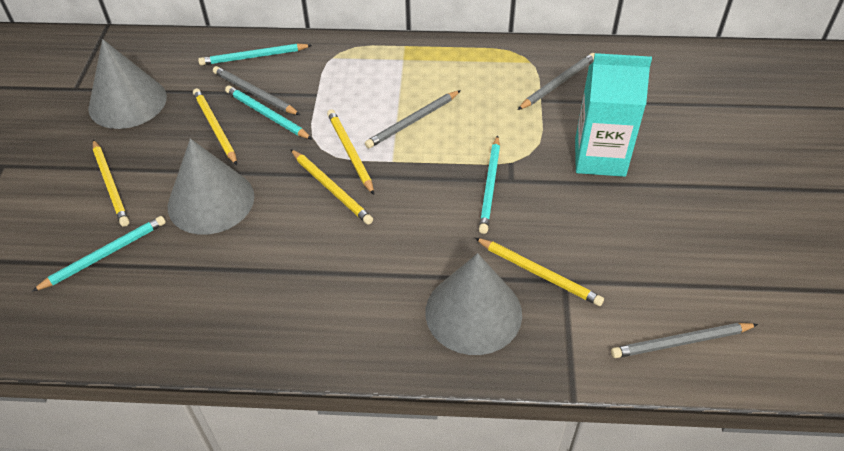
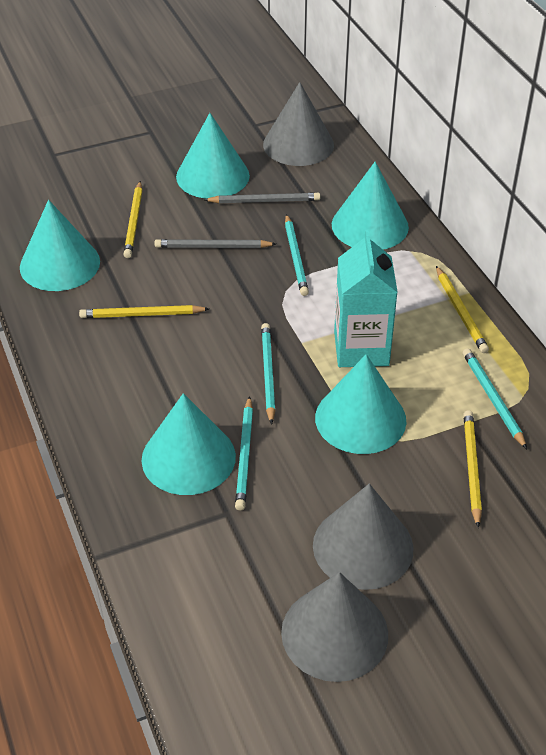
grey pencil: [213,66,300,115] [365,90,461,148] [518,53,595,110] [611,323,758,358] = 4 -> [155,239,276,248] [204,193,320,203] = 2
turquoise cone: none = 0 -> [20,200,100,291] [142,393,236,495] [176,113,250,199] [315,354,406,454] [332,162,409,250] = 5
yellow pencil: [93,139,129,227] [193,88,237,165] [290,149,373,225] [327,109,374,195] [475,238,604,306] = 5 -> [79,305,209,318] [123,181,142,258] [436,266,489,353] [463,410,482,528] = 4

